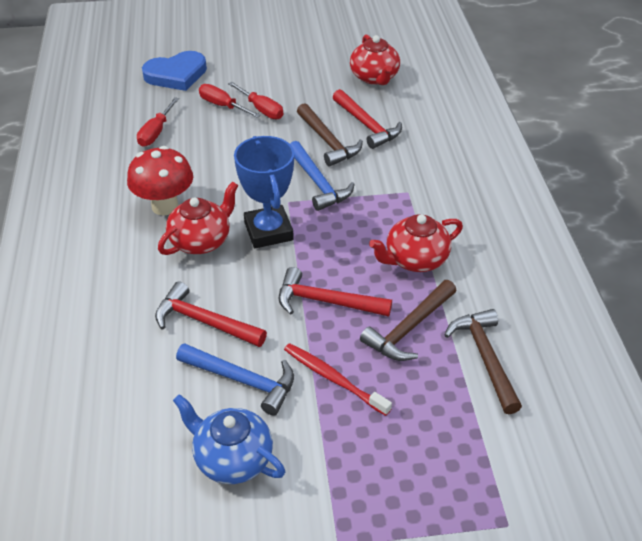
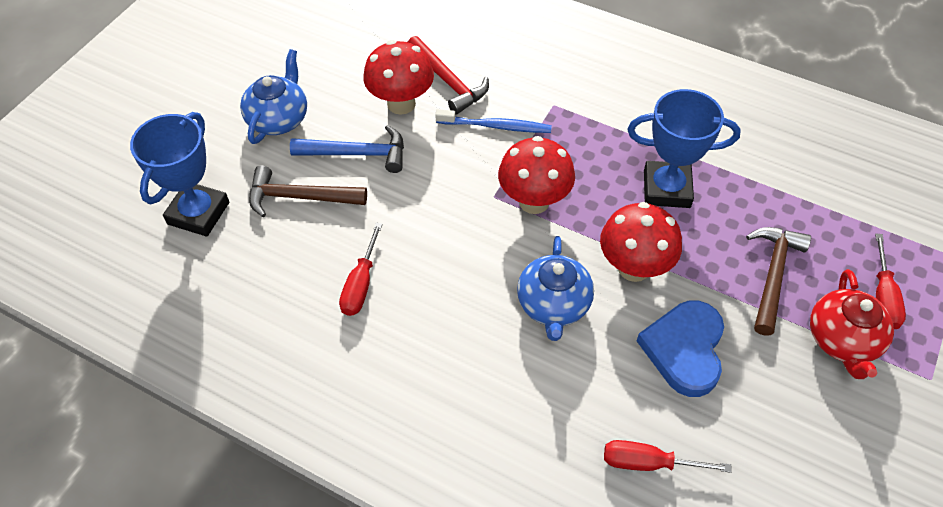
blue hammer: [176,343,294,416] [290,141,355,211] = 2 -> [290,125,404,173] = 1
blue teapot: [173,394,285,484] = 1 -> [240,49,307,144] [517,236,594,341] = 2
blue toothbrush: none = 0 -> [435,109,552,133] = 1
blue trophy: [234,136,294,248] = 1 -> [130,112,229,236] [628,89,741,208] = 2
brown hammer: [297,103,363,166] [360,280,457,361] [444,309,522,414] = 3 -> [249,166,367,217] [746,227,811,336] = 2
red hammer: [155,281,267,347] [279,267,392,317] [333,89,402,149] = 3 -> [408,36,489,114] = 1
red mushroom: [127,146,193,215] = 1 -> [363,40,434,115] [498,136,575,214] [600,202,682,282] = 3
red teapot: [158,181,238,255] [350,34,400,85] [369,214,463,272] = 3 -> [810,269,894,379] = 1
red toothbrush: [284,343,392,416] = 1 -> none = 0

